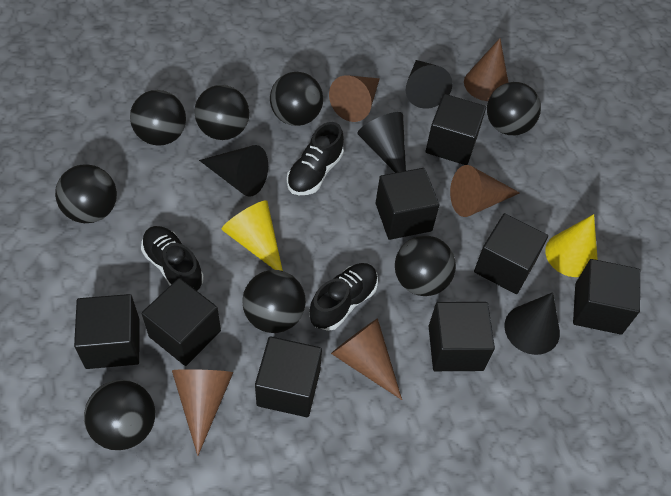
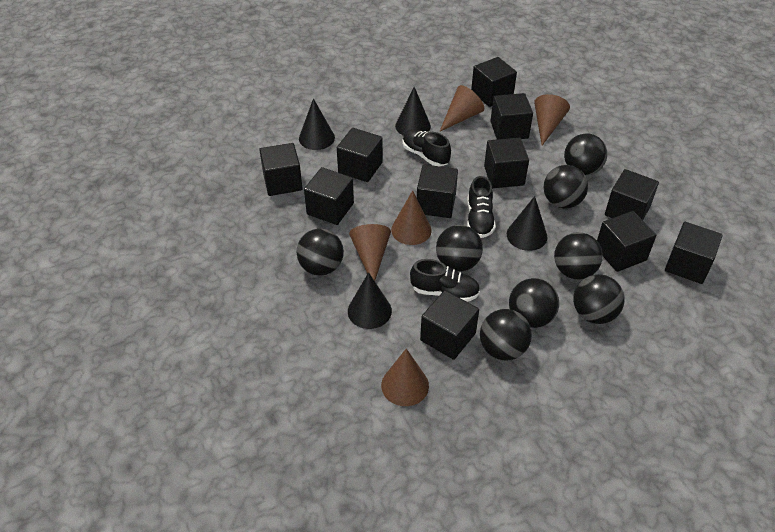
black cube: [74,294,140,369] [142,278,221,366] [255,336,322,417] [375,168,439,240] [426,94,486,165] [429,302,495,371] [474,213,548,294] [573,259,640,335] = 8 -> [259,143,303,196] [304,167,354,225] [337,128,383,182] [417,165,458,218] [420,290,479,360] [471,57,517,107] [484,138,529,188] [490,93,533,140] [597,211,656,272] [605,169,659,220] [665,222,723,284] = 11
yellow cone: [222,200,283,271] [545,214,597,277] = 2 -> none = 0

